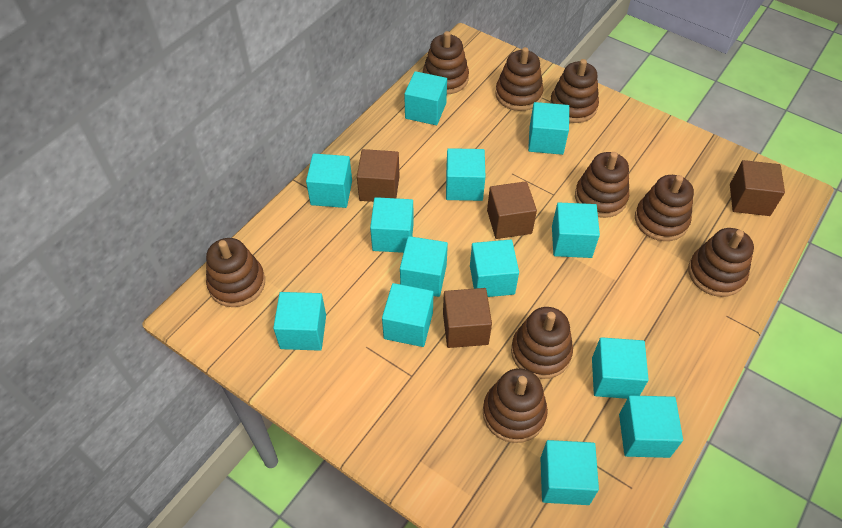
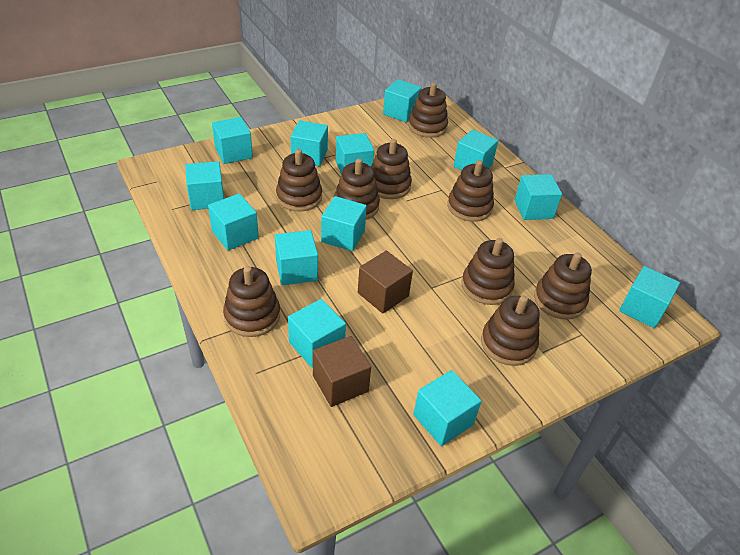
brown cube: [357,149,400,202] [443,288,492,348] [487,181,537,239] [730,160,785,216] = 4 -> [313,336,371,407] [358,251,413,313] = 2

